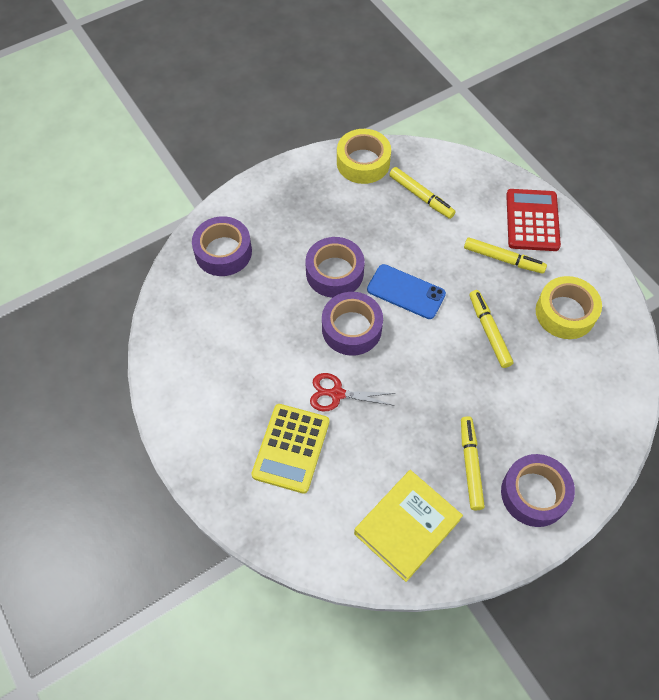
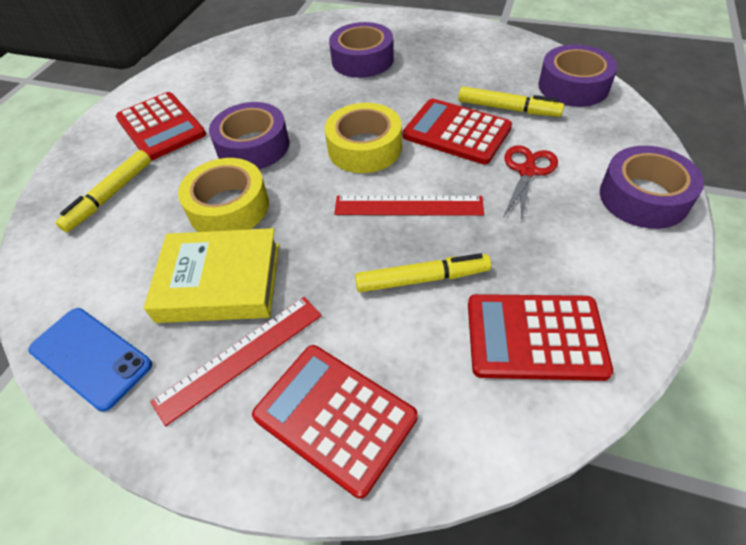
red calculator: [506,189,561,251] = 1 -> [116,92,206,161] [252,345,418,499] [403,99,512,165] [468,294,613,381] = 4
red ruler: none = 0 -> [150,297,322,426] [334,196,484,216] = 2
yellow calculator: [251,404,329,494] = 1 -> none = 0
yellow marker: [389,167,456,219] [461,416,485,510] [464,237,547,274] [470,290,513,368] = 4 -> [56,150,151,232] [355,253,491,292] [458,86,564,117] = 3

